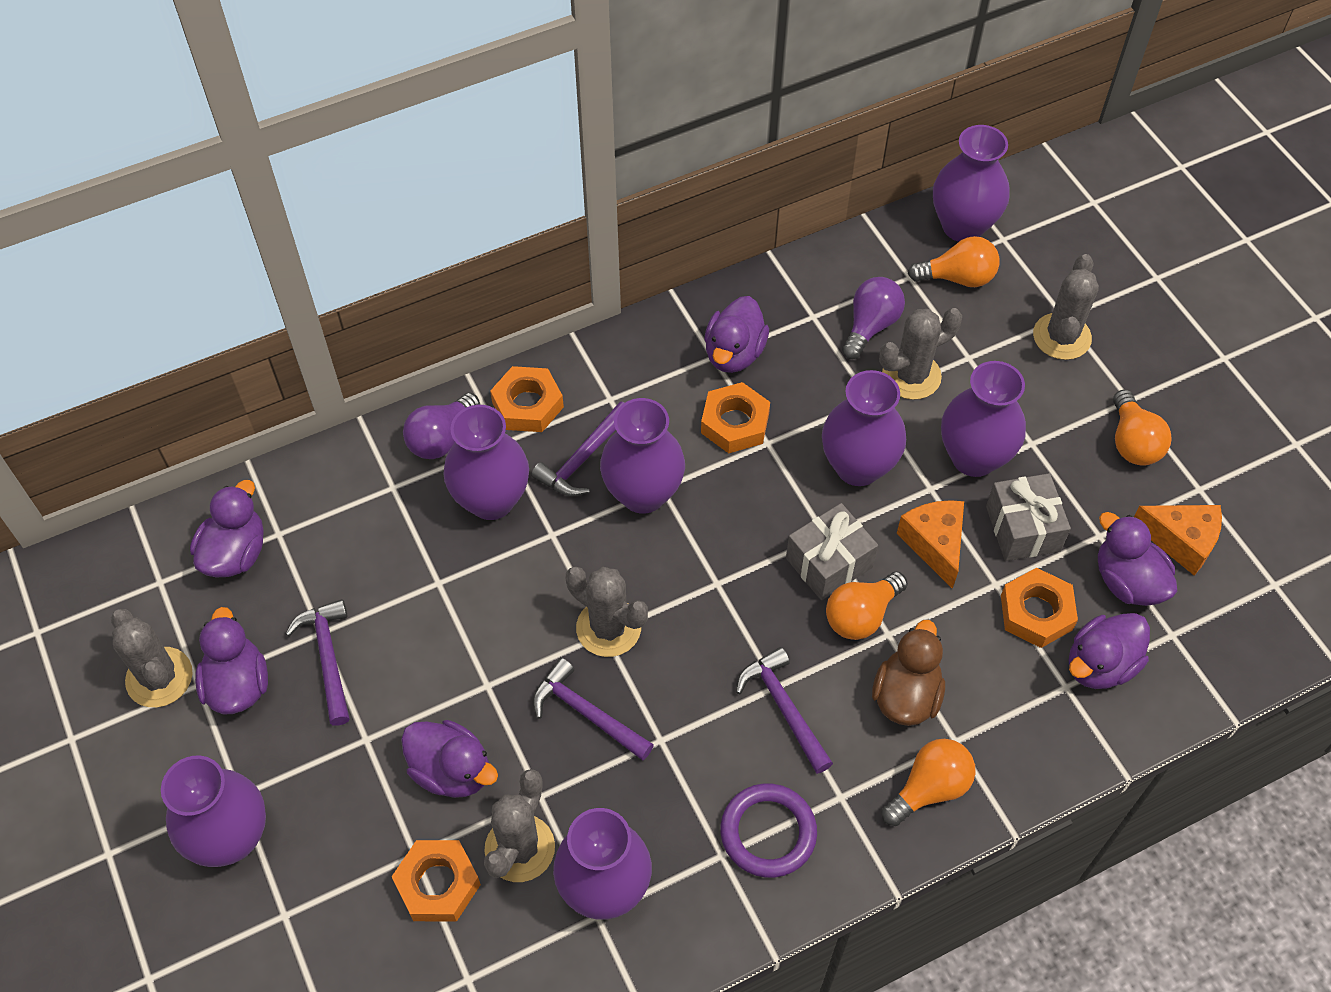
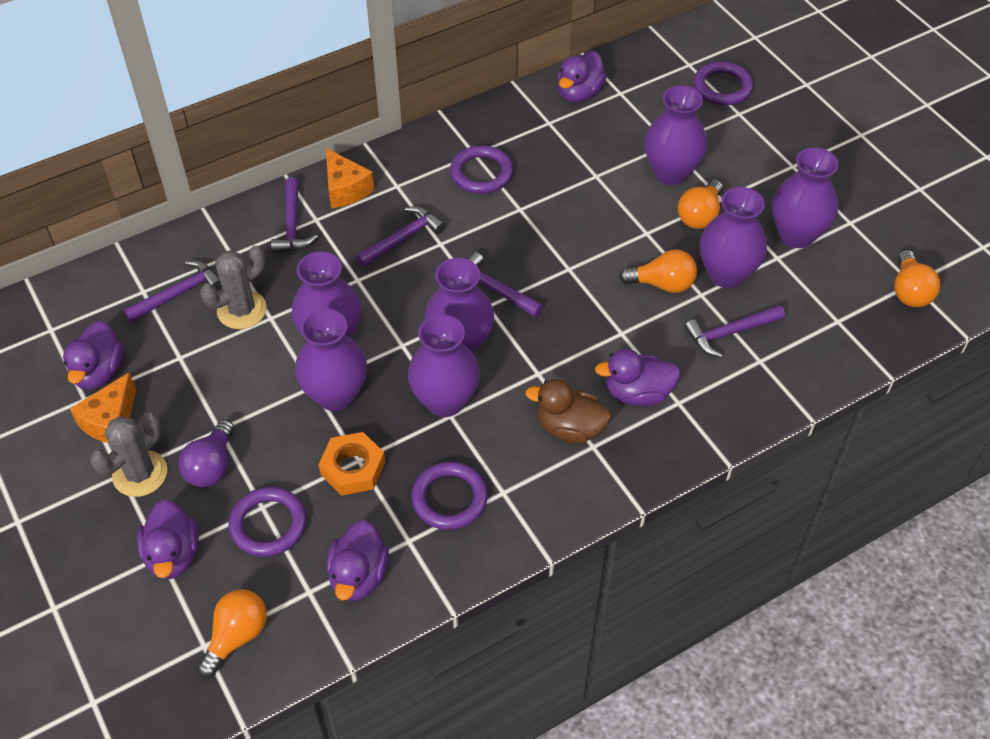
grey cactus: [111,609,193,707] [484,769,555,882] [566,567,648,657] [879,308,962,400] [1033,254,1099,360] = 5 -> [90,413,168,497] [200,245,267,329] = 2
grey gift: [786,503,878,600] [986,473,1071,561] = 2 -> none = 0
orange nut: [391,840,481,922] [490,366,564,432] [701,382,770,453] [1001,568,1078,648] = 4 -> [318,432,385,496] = 1
purple duck: [190,480,264,577] [195,607,268,715] [401,720,498,798] [704,296,769,373] [1069,613,1150,689] [1098,512,1177,606] = 6 -> [63,320,123,390] [137,500,199,579] [326,520,389,601] [557,51,607,103] [595,349,680,406] = 5
purple hammer: [285,599,350,726] [531,401,624,496] [533,658,654,760] [736,647,833,774] = 4 -> [123,261,222,322] [271,177,318,253] [356,206,446,267] [468,252,543,317] [684,305,785,357] = 5
purple light bulb: [403,393,480,459] [842,277,905,359] = 2 -> [178,420,234,487] = 1
purple ring: [720,783,817,878] = 1 -> [228,487,307,557] [411,462,488,530] [450,145,513,194] [693,61,753,105] = 4

